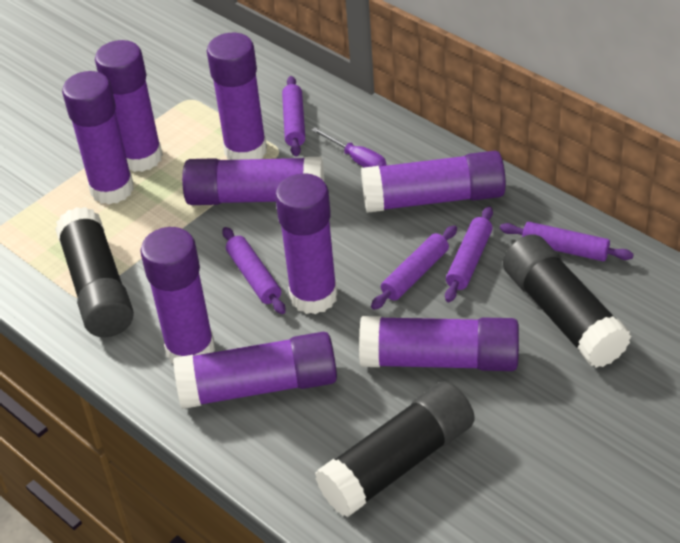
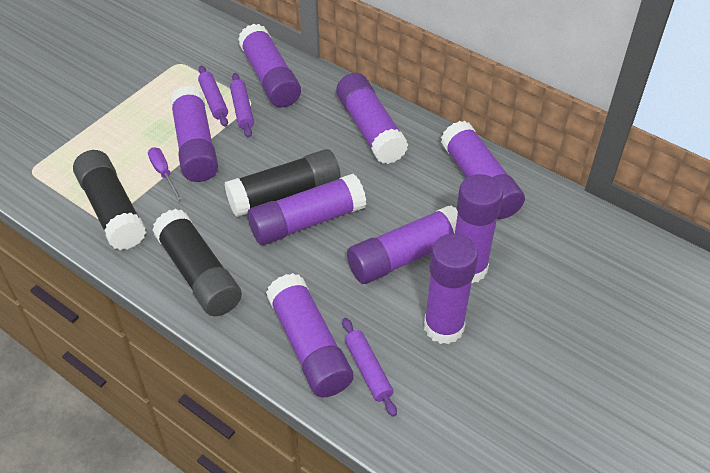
purple rolling pin: [222,227,286,314] [282,76,305,157] [371,225,457,310] [445,206,493,302] [500,222,634,261] = 5 -> [198,66,228,127] [230,73,254,138] [342,318,397,417] = 3

